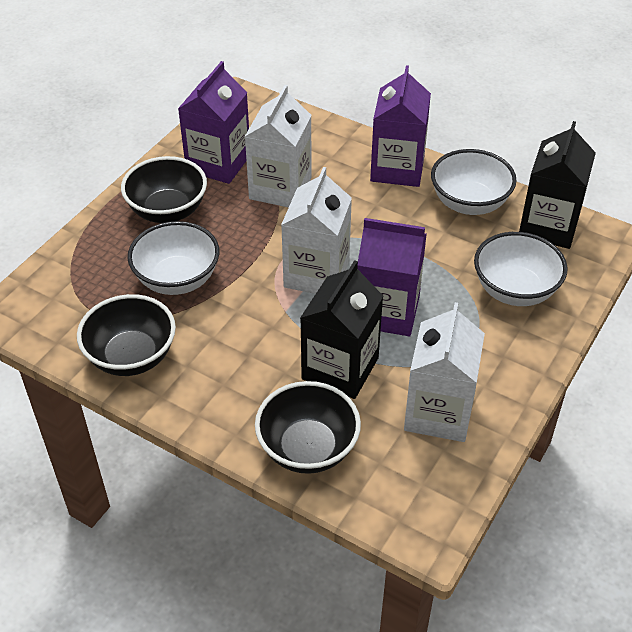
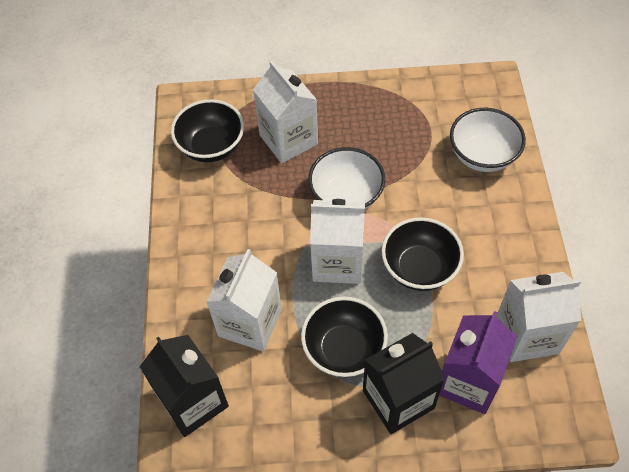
purple carton: [178,61,249,184] [357,218,427,336] [370,65,431,187] = 3 -> [439,311,517,414] = 1
white bowl: [127,221,219,295] [431,149,517,215] [474,232,568,306] = 3 -> [308,147,385,209] [450,108,526,172] = 2
white carton: [245,85,312,208] [281,167,352,294] [404,302,485,442] = 3 -> [206,249,282,352] [253,61,318,163] [310,199,365,284] [496,272,581,362] = 4

